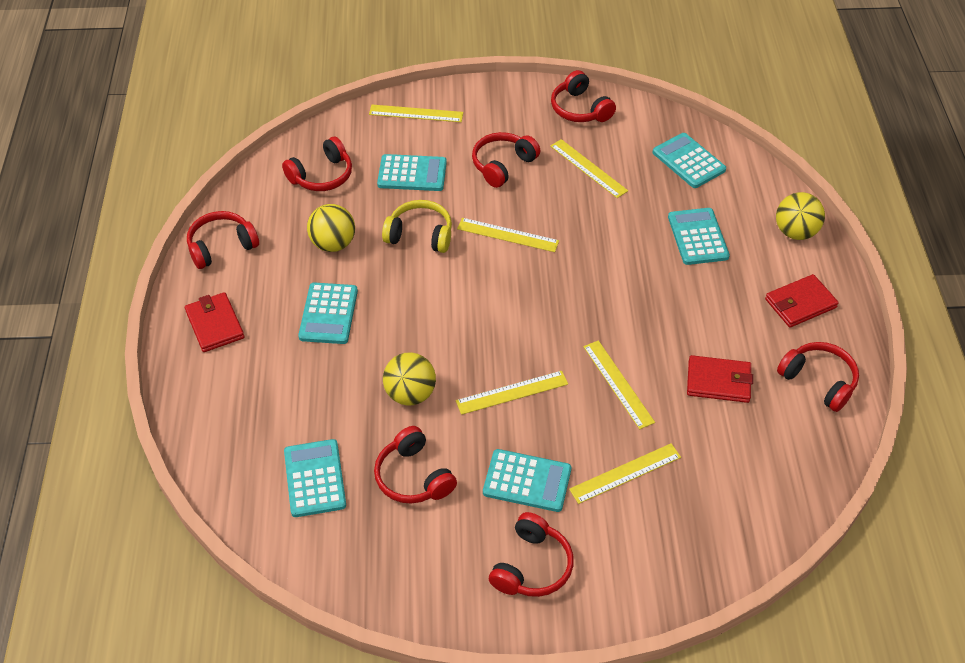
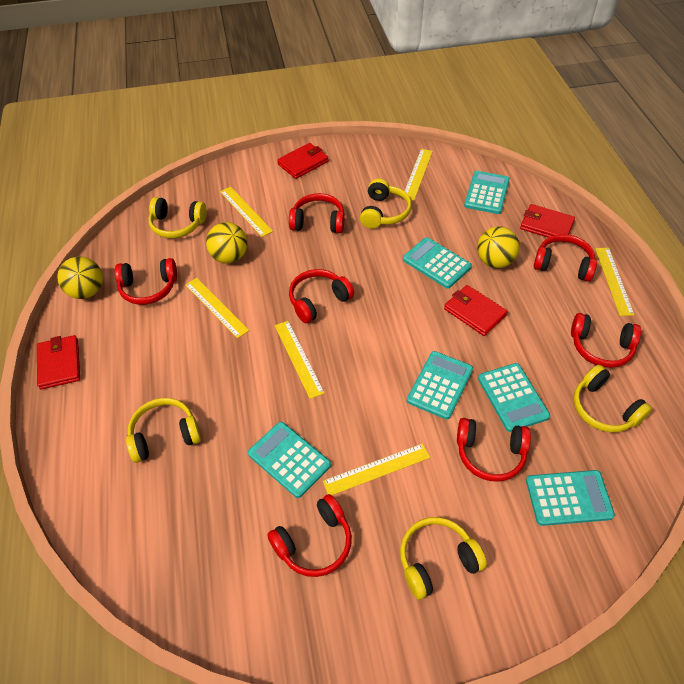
red wallet: [185,292,244,352] [687,355,753,403] [765,274,839,327] = 3 -> [37,335,80,390] [277,143,329,179] [444,285,508,336] [520,204,575,242] = 4
yellow headphones: [382,200,452,253] = 1 -> [126,398,201,463] [148,197,207,238] [360,179,412,229] [400,517,487,600] [573,365,652,432] = 5

